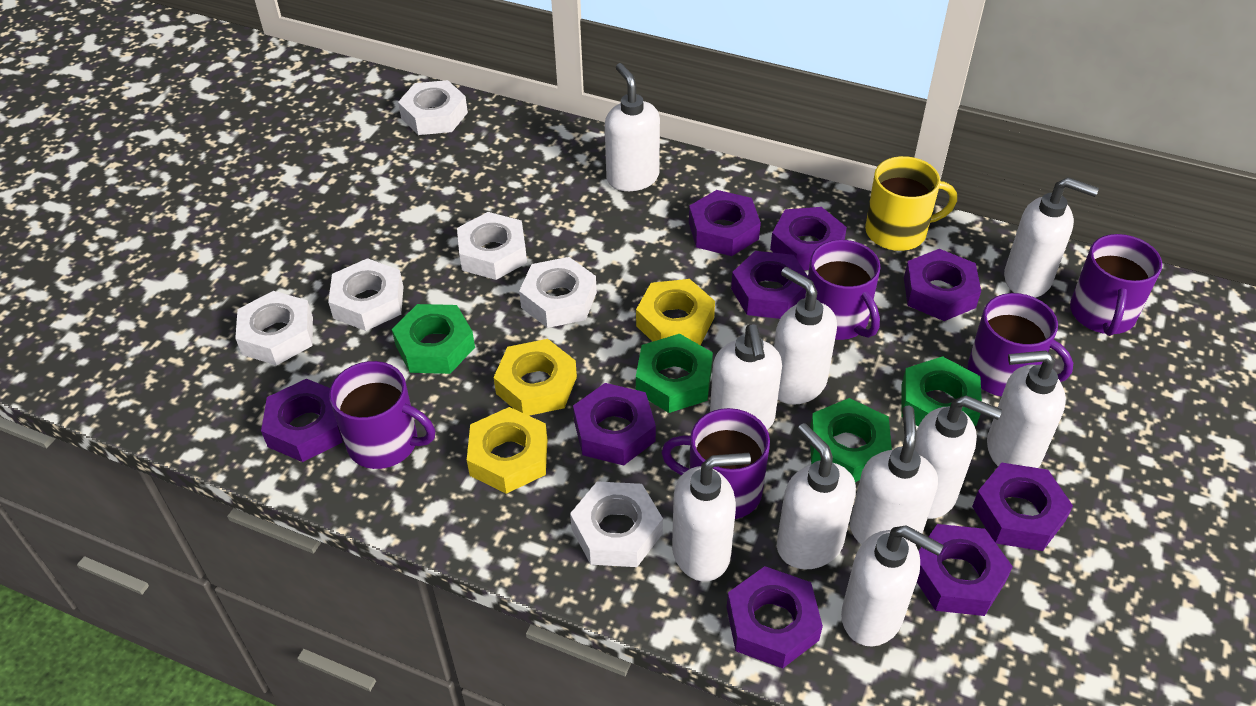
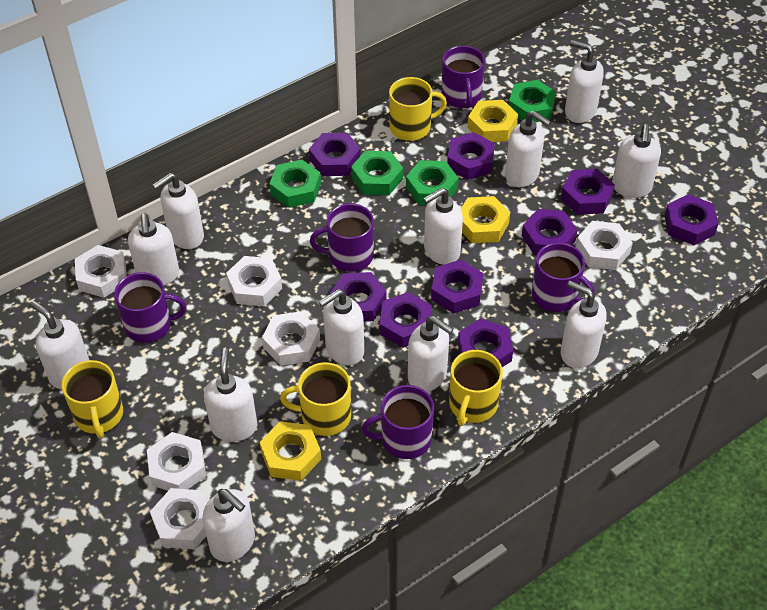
white soap dispenser: [605,63,660,191] [672,453,751,582] [710,324,782,430] [774,267,837,404] [777,423,856,569] [841,525,944,646] [850,406,938,545] [914,396,1002,519] [987,351,1066,468] [1004,177,1099,298] = 10 -> [30,300,89,389] [128,213,179,286] [152,173,204,249] [202,489,255,562] [204,348,257,442] [319,289,364,365] [408,316,454,392] [423,188,463,265] [505,111,551,187] [561,281,607,368] [565,40,604,123] [612,124,661,198] = 12
yellow mug: [865,156,957,251] = 1 -> [62,360,123,438] [280,362,351,436] [389,77,447,141] [449,350,503,426] = 4

